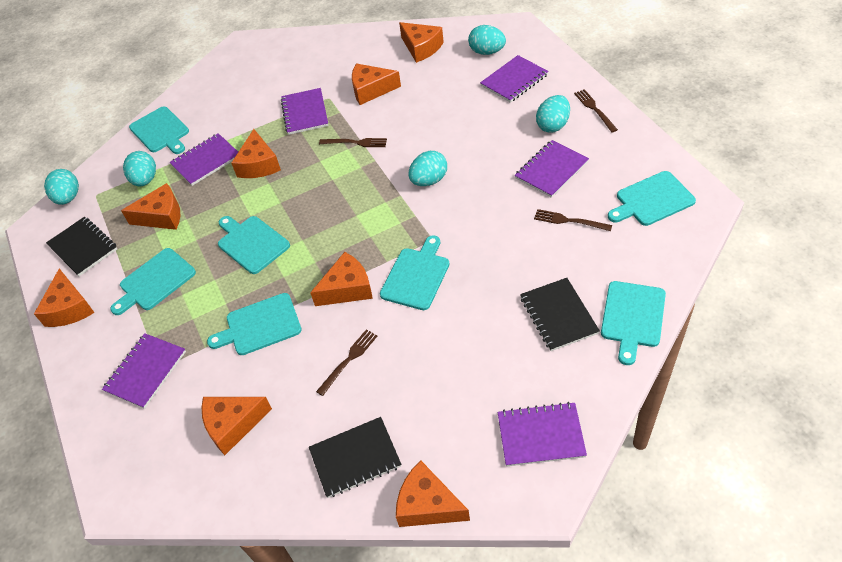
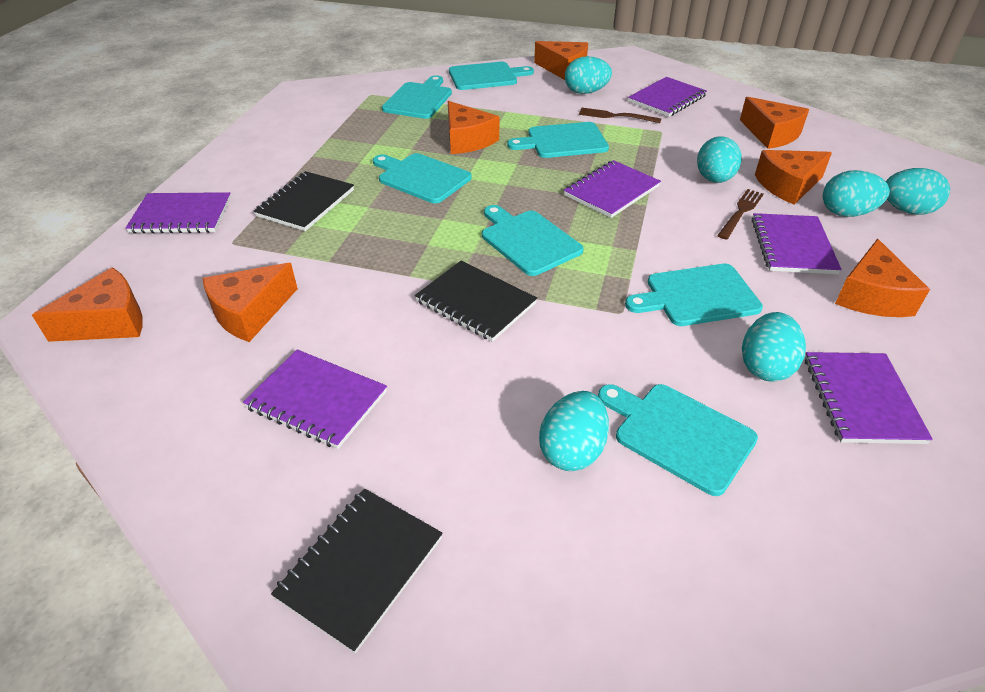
brown fork: [316,329,377,396] [319,138,387,147] [534,209,612,231] [574,89,618,132] = 4 -> [579,108,661,123] [717,189,763,240] = 2
orange cheese: [34,268,95,327] [121,183,181,230] [201,397,272,455] [231,129,281,178] [310,252,373,306] [352,63,401,105] [396,460,470,527] [399,22,444,63] = 8 -> [32,267,143,342] [202,263,298,342] [448,101,499,154] [534,41,588,80] [740,97,809,149] [755,150,832,205] [835,239,930,317] = 7
turquoise egg: [44,169,79,205] [123,151,156,186] [408,151,447,186] [468,25,506,55] [536,95,570,133] = 5 -> [539,391,609,471] [565,56,612,94] [697,136,742,183] [742,312,806,382] [823,170,890,217] [885,168,950,215] = 6

